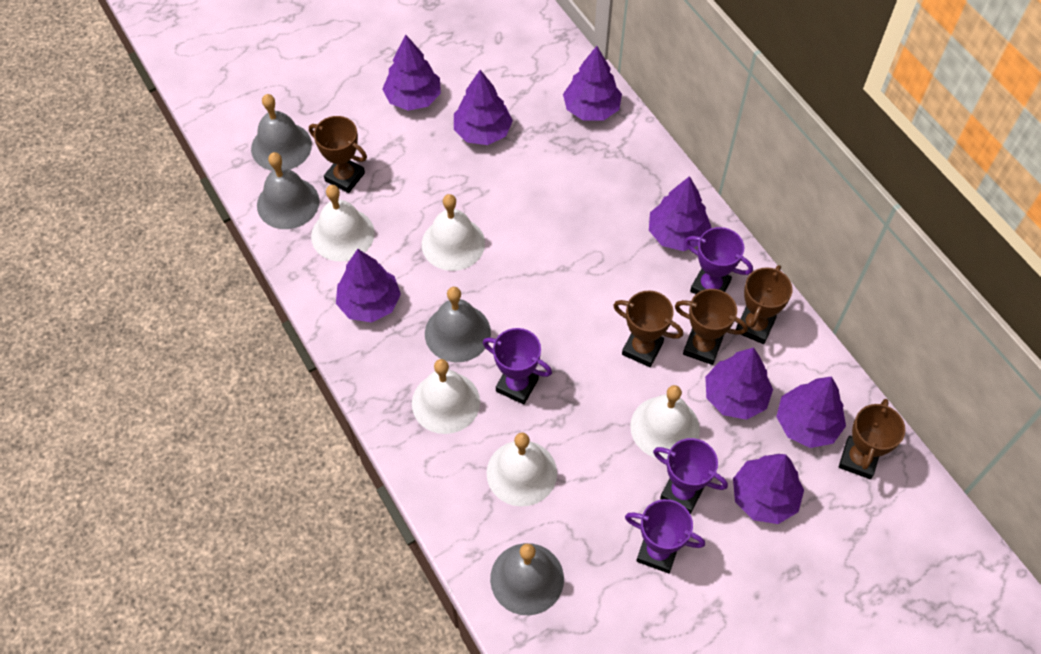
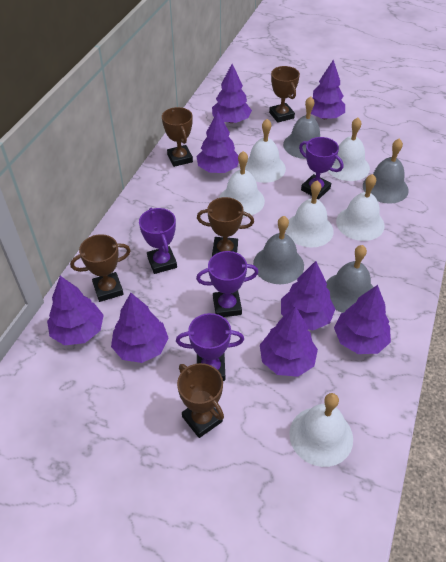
white bell: [311,185,375,261] [412,359,480,434] [422,194,485,271] [487,433,557,507] [630,385,700,460] = 5 -> [219,151,265,217] [245,119,286,183] [286,181,334,248] [289,393,353,467] [328,118,370,181] [336,174,385,241] = 6

